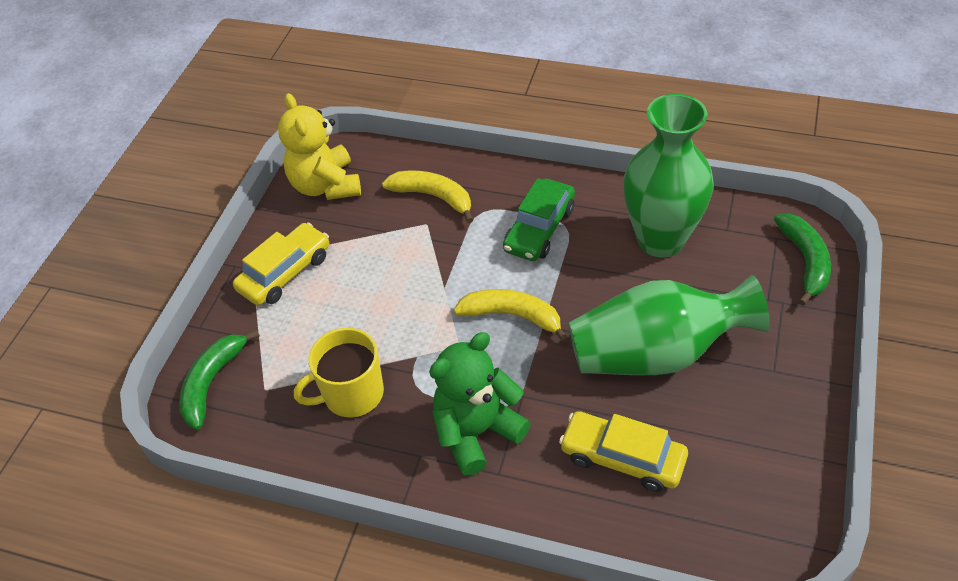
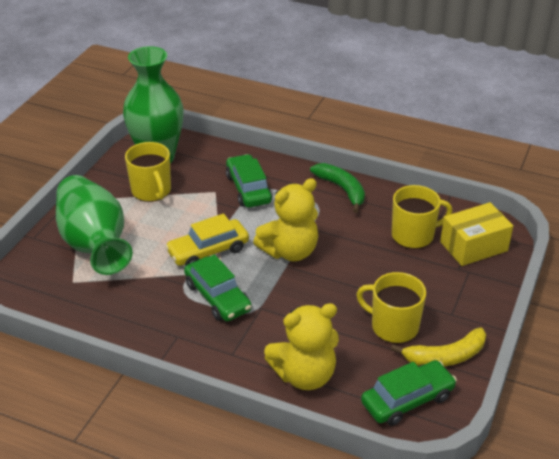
green banana: [179,330,260,430] [774,214,831,306] = 2 -> [310,163,365,213] = 1
green car: [503,178,575,261] = 1 -> [184,254,252,321] [226,154,272,208] [361,360,457,426] = 3
green teddy bear: [429,332,531,475] = 1 -> none = 0
yellow banana: [382,170,473,223] [454,289,569,343] = 2 -> [391,327,486,366] = 1
yellow box: none = 0 -> [440,202,513,266] = 1
yellow car: [233,222,329,305] [559,411,688,492] = 2 -> [165,214,249,266] = 1
yellow mug: [294,328,384,418] = 1 -> [125,142,171,202] [356,272,426,344] [392,185,452,249] = 3
yellow teddy bear: [278,93,361,200] = 1 -> [253,178,318,261] [264,303,339,390] = 2

